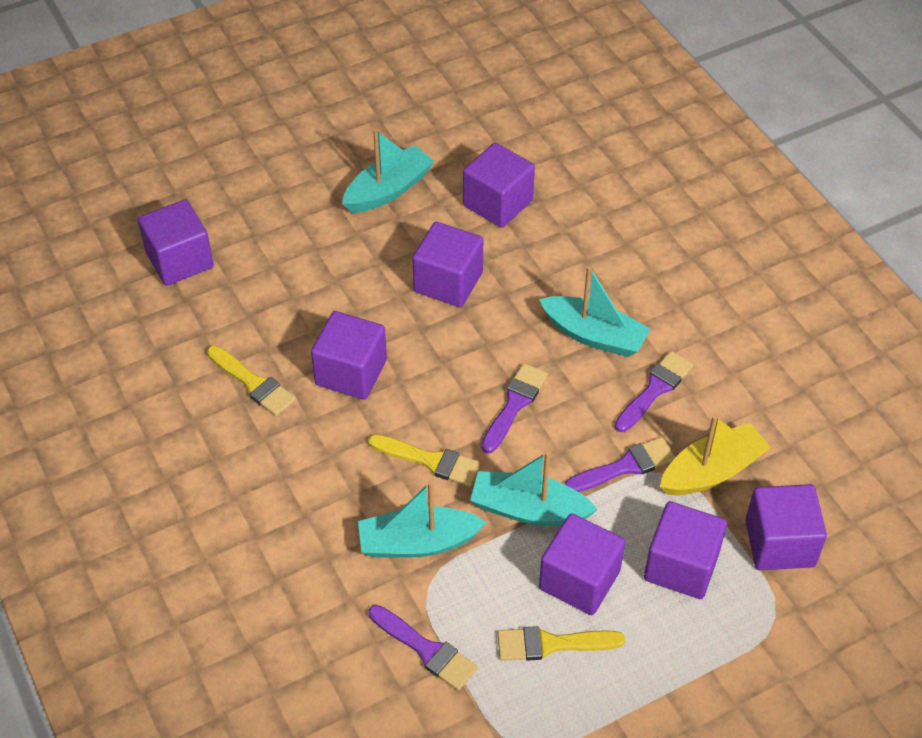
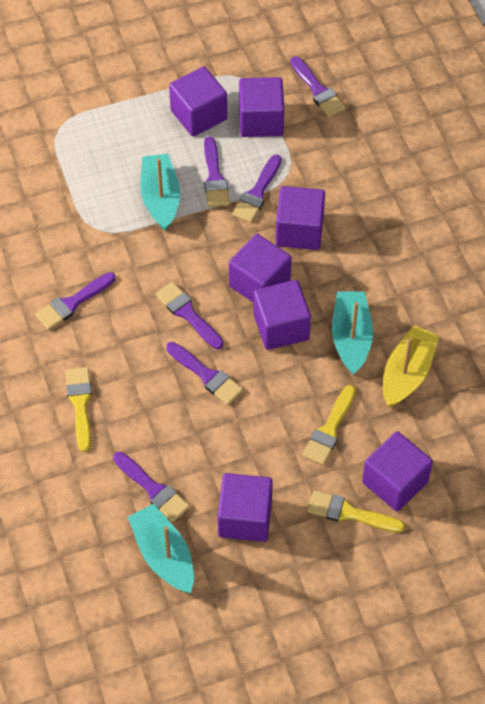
purple brush: [369,605,478,691] [481,363,548,454] [565,437,676,492] [615,351,693,432] = 4 -> [35,272,116,330] [113,452,190,522] [156,282,224,349] [166,342,243,405] [204,136,230,207] [232,154,281,223] [290,56,346,117] = 7
turquoise boat: [342,129,434,213] [358,481,487,558] [470,451,598,526] [539,266,651,357] = 4 -> [128,504,194,593] [140,154,180,231] [332,291,373,375] = 3

